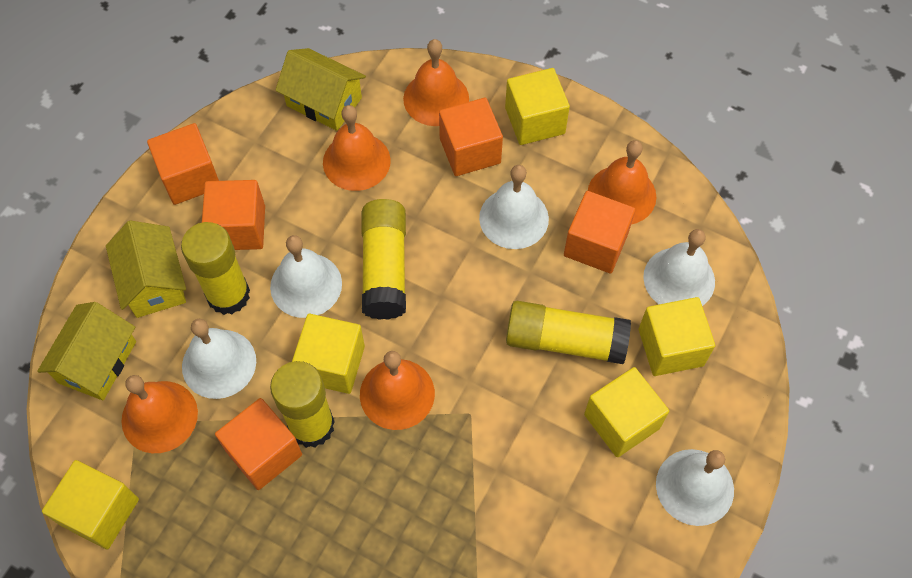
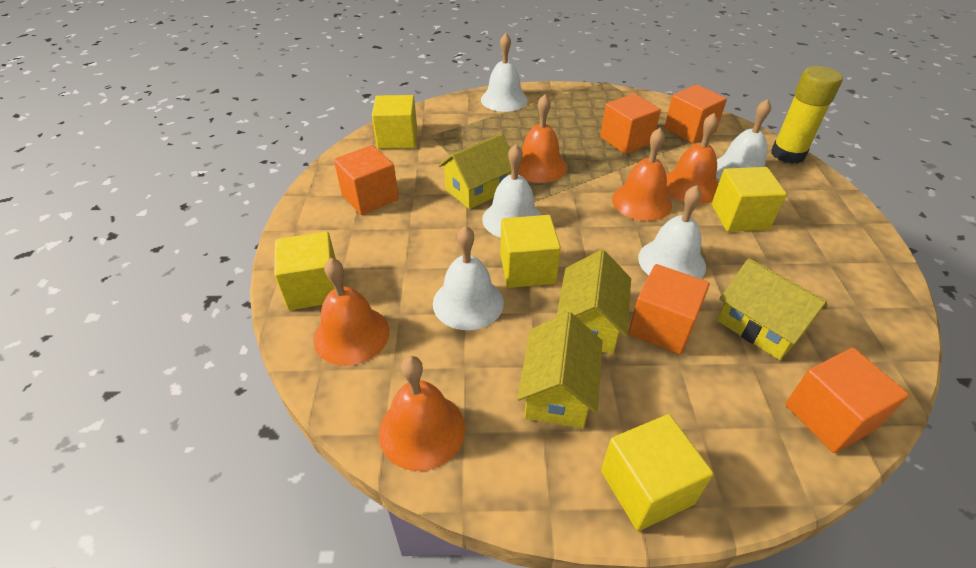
yellow glue stick: [181,222,250,315] [270,361,335,448] [361,199,406,320] [506,301,631,364] = 4 -> [771,66,843,164] = 1
yellow house: [37,302,136,400] [106,220,186,318] [275,48,366,131] = 3 -> [438,134,512,209] [517,312,603,429] [556,250,631,354] [717,258,827,360] = 4

